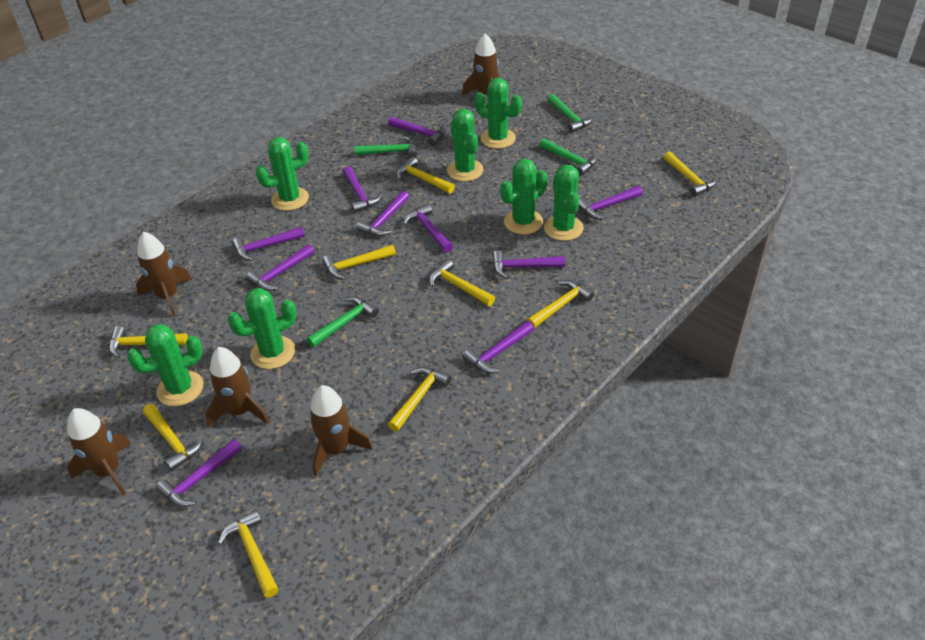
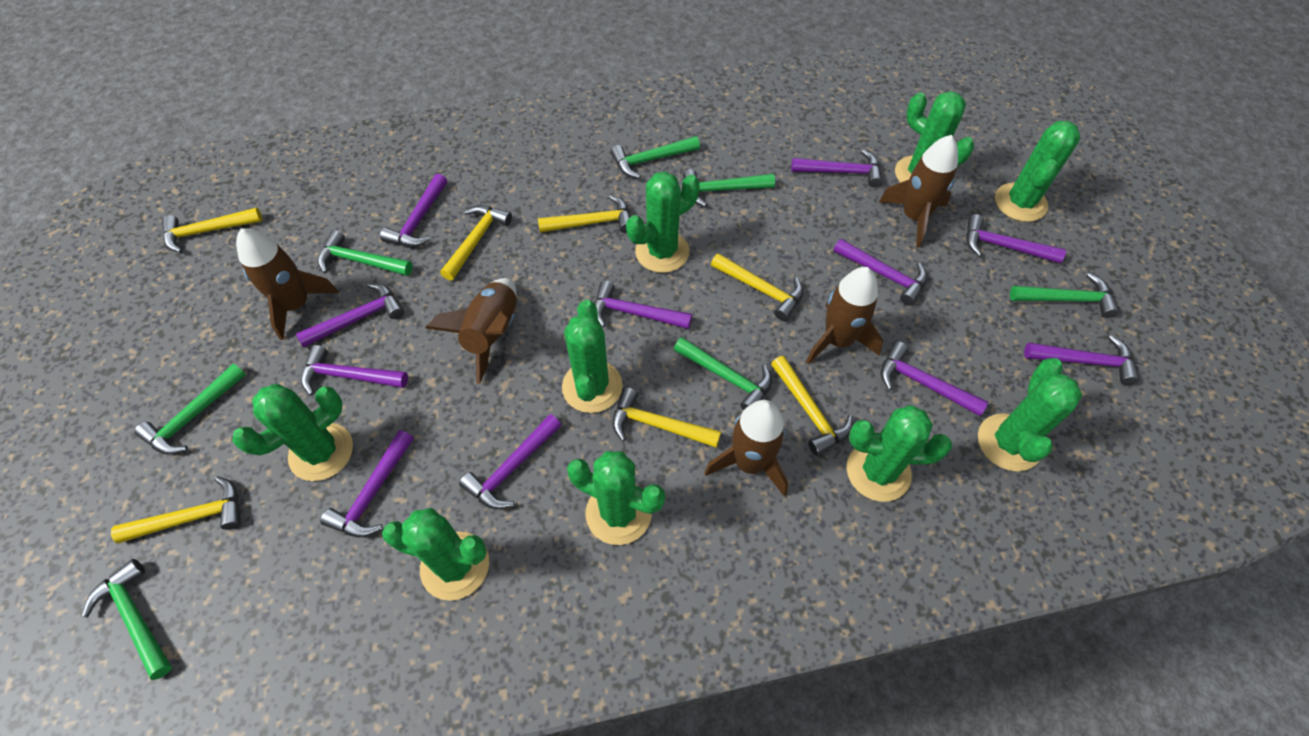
green cactus: [127,324,203,406] [228,288,297,369] [256,137,309,211] [447,109,484,181] [474,78,522,149] [500,159,548,234] [544,164,584,241] = 7 -> [232,384,353,481] [382,508,489,601] [562,300,623,413] [567,451,665,545] [626,171,700,273] [847,405,952,502] [895,91,974,183] [978,358,1082,471] [995,121,1080,222] = 9
green hammer: [307,297,379,347] [354,136,417,158] [539,138,597,176] [547,94,593,133] = 4 -> [82,559,172,680] [134,363,246,455] [317,230,413,276] [611,136,700,179] [674,337,772,410] [683,169,775,207] [1010,273,1119,318] = 7
purple hammer: [156,439,242,507] [232,227,304,261] [246,244,314,291] [343,166,382,213] [356,191,409,236] [388,117,445,146] [403,204,453,253] [463,321,534,373] [492,250,565,279] [578,186,643,219] = 10 -> [296,284,404,347] [301,345,408,396] [320,430,414,537] [380,174,447,247] [459,414,561,509] [594,281,692,329] [791,149,883,187] [833,239,927,306] [881,341,988,416] [966,214,1066,263] [1024,335,1139,385] = 11
yellow hammer: [109,326,188,359] [143,404,203,471] [218,510,278,598] [323,245,396,280] [388,367,451,432] [397,157,455,193] [429,259,495,306] [527,280,594,328] [663,152,716,197] = 9 -> [111,476,241,543] [162,207,263,253] [440,205,512,281] [538,195,630,233] [612,387,721,448] [711,253,803,321] [771,356,853,456] = 7

